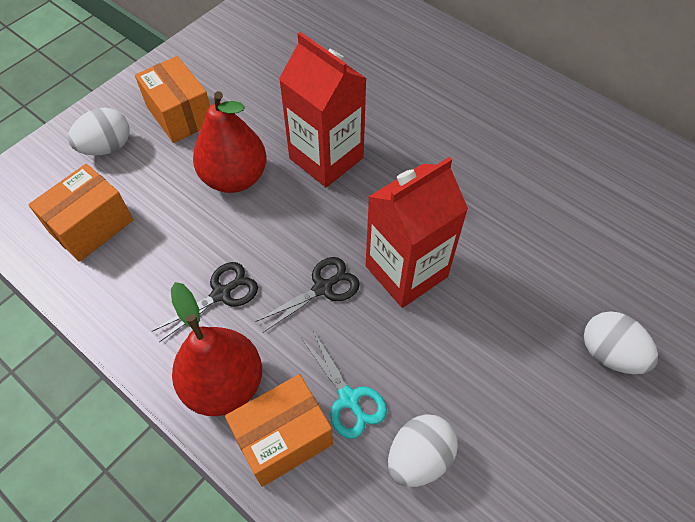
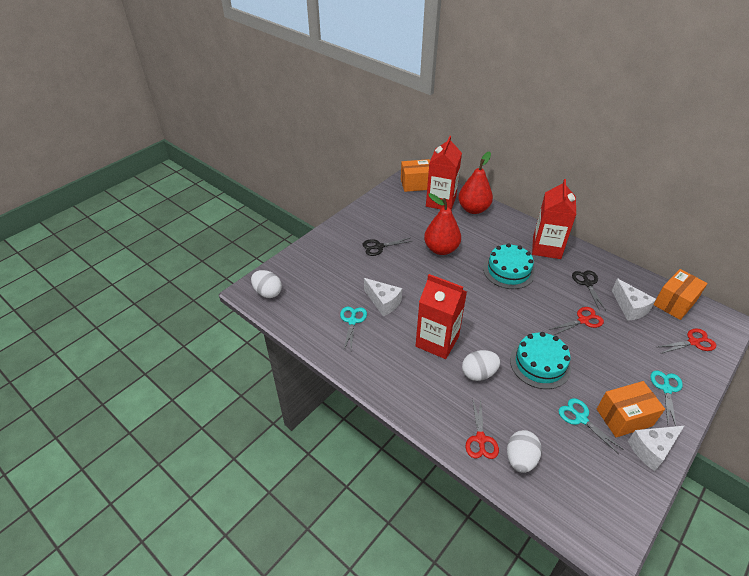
red carton: [279,32,367,187] [365,157,468,308] = 2 -> [416,274,467,359] [426,136,462,210] [532,179,576,259] = 3
red scissors: none = 0 -> [466,398,499,459] [549,307,604,335] [659,329,716,353] = 3
turquoise cake: none = 0 -> [483,243,535,289] [510,332,571,389] = 2
turquoise scissors: [302,331,387,439] = 1 -> [340,307,367,350] [559,398,624,454] [650,370,683,426] = 3
white cheese: none = 0 -> [364,278,402,316] [612,278,656,321] [628,426,684,471] = 3

